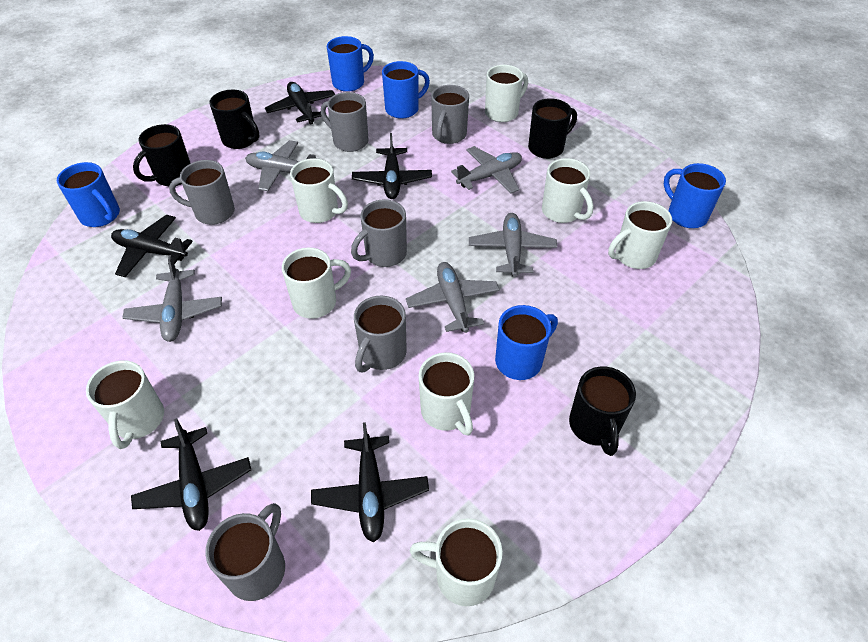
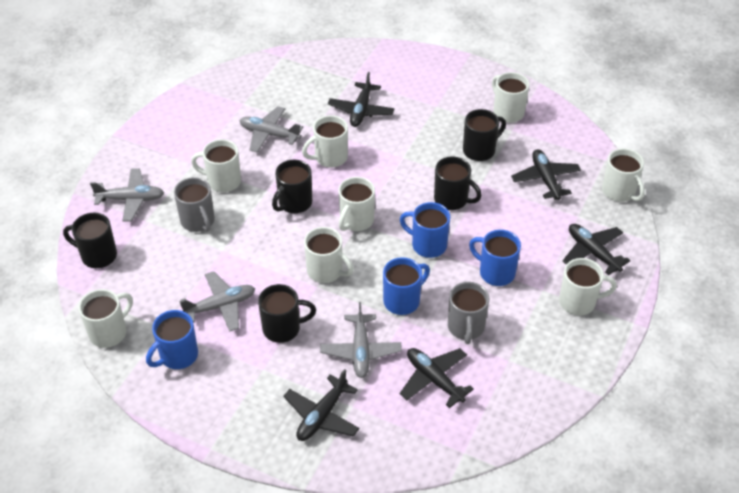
black mug: [133,124,191,186] [209,89,259,149] [528,98,577,159] [569,366,636,456] = 4 -> [63,213,117,268] [258,284,316,343] [272,160,312,213] [434,157,482,210] [463,109,506,161] = 5
blue mug: [57,162,120,227] [327,36,374,92] [382,61,430,119] [495,305,558,380] [664,163,726,228] = 5 -> [146,310,198,369] [383,257,430,315] [400,202,450,258] [469,230,521,286] = 4
grey mug: [169,160,235,225] [205,503,285,601] [321,92,368,152] [351,199,407,267] [354,296,407,372] [431,85,469,144] = 6 -> [174,177,215,232] [448,282,489,344] = 2
grey plane: [123,256,222,342] [245,140,319,191] [406,262,500,333] [451,146,522,193] [469,213,557,277] = 5 -> [90,168,164,222] [179,271,255,331] [240,106,303,153] [320,302,402,378] = 4

